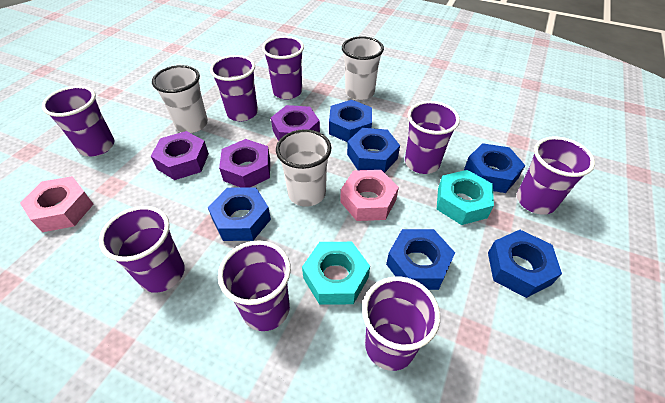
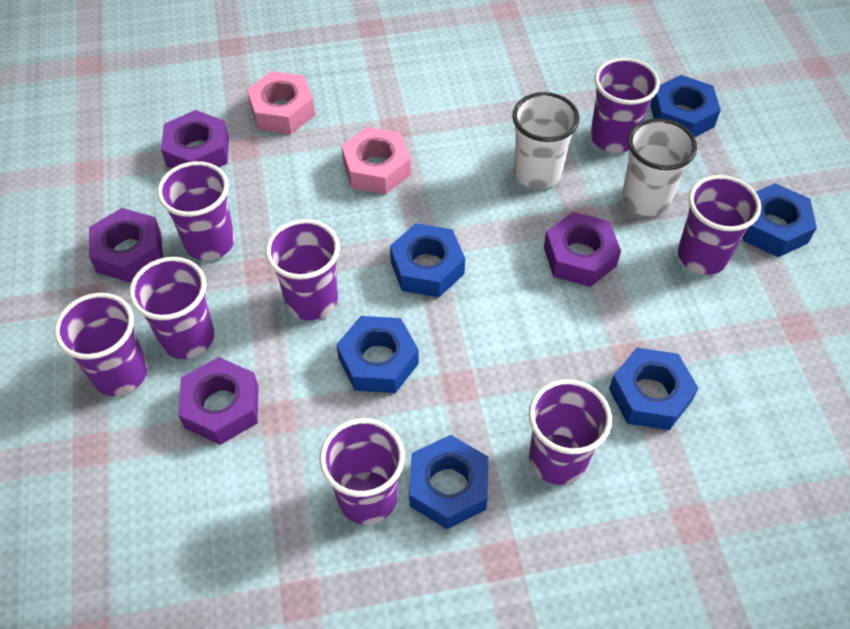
purple nut: [151,131,209,180] [219,139,270,188] [271,105,320,141] = 3 -> [89,208,163,283] [161,110,229,169] [178,357,259,445] [544,212,621,287] = 4
turquoise nut: [302,242,370,305] [437,170,494,225] = 2 -> none = 0
white cup: [152,65,208,133] [276,129,331,207] [342,36,384,100] = 3 -> [512,92,579,189] [622,118,697,216] = 2

